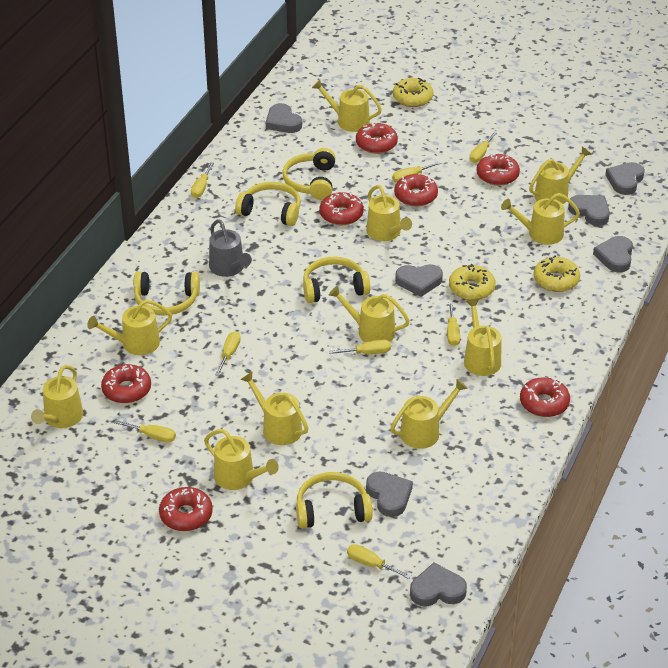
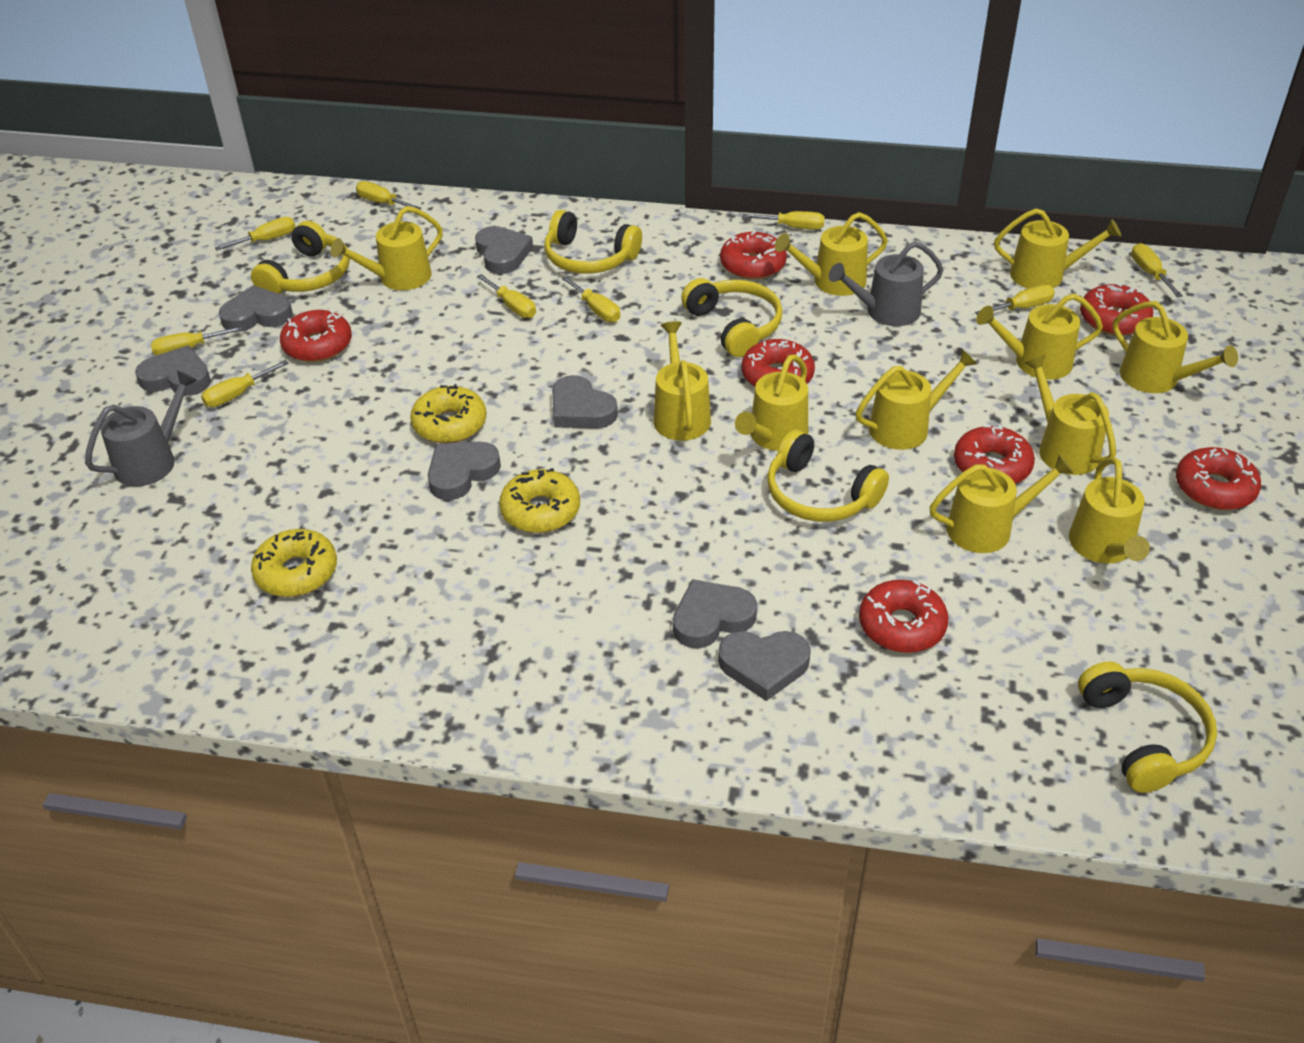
grey watering can: [209,219,252,277] = 1 -> [85,370,198,487] [828,241,944,326] = 2
yellow screwdriver: [114,420,176,443] [191,162,214,198] [215,331,241,376] [329,340,391,354] [347,544,411,579] [392,161,442,183] [447,302,460,346] [469,131,498,163] = 8 -> [151,326,243,355] [201,360,289,407] [215,217,295,251] [356,181,422,210] [477,274,536,318] [562,276,620,322] [742,211,825,230] [975,285,1055,315] [1131,243,1183,297] = 9

